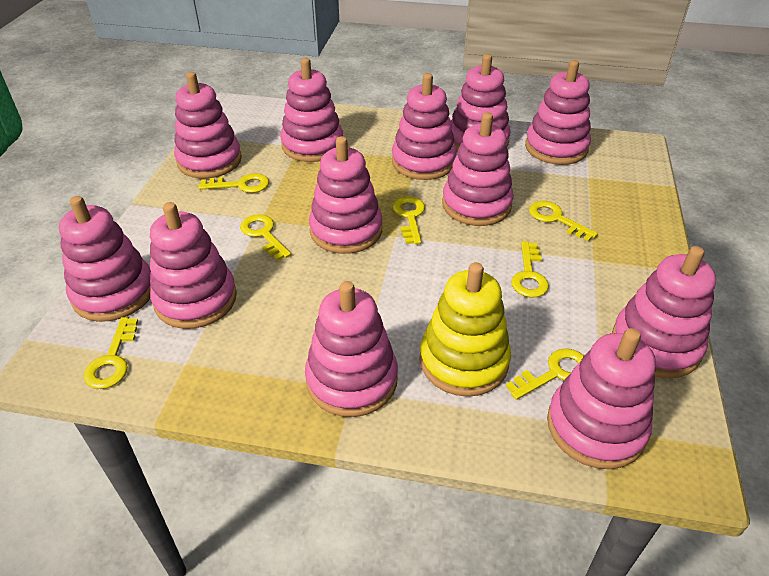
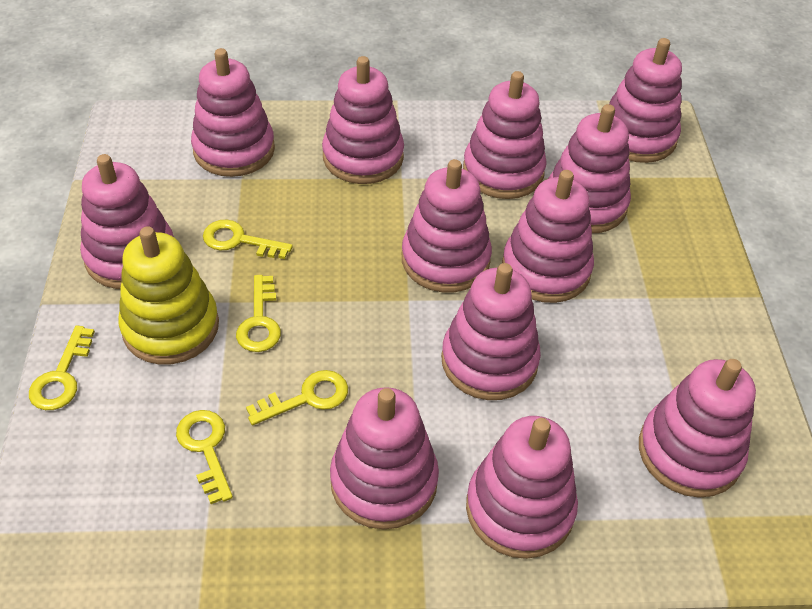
yellow key: [84,317,138,389] [198,173,269,193] [240,214,291,261] [392,197,425,244] [506,348,584,400] [511,241,549,298] [529,201,598,241] = 7 -> [29,325,95,410] [176,410,233,504] [203,220,293,259] [236,275,281,352] [246,370,348,425] = 5

